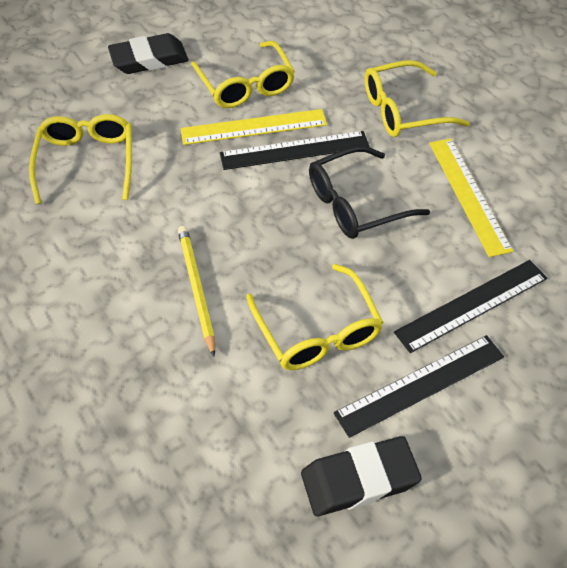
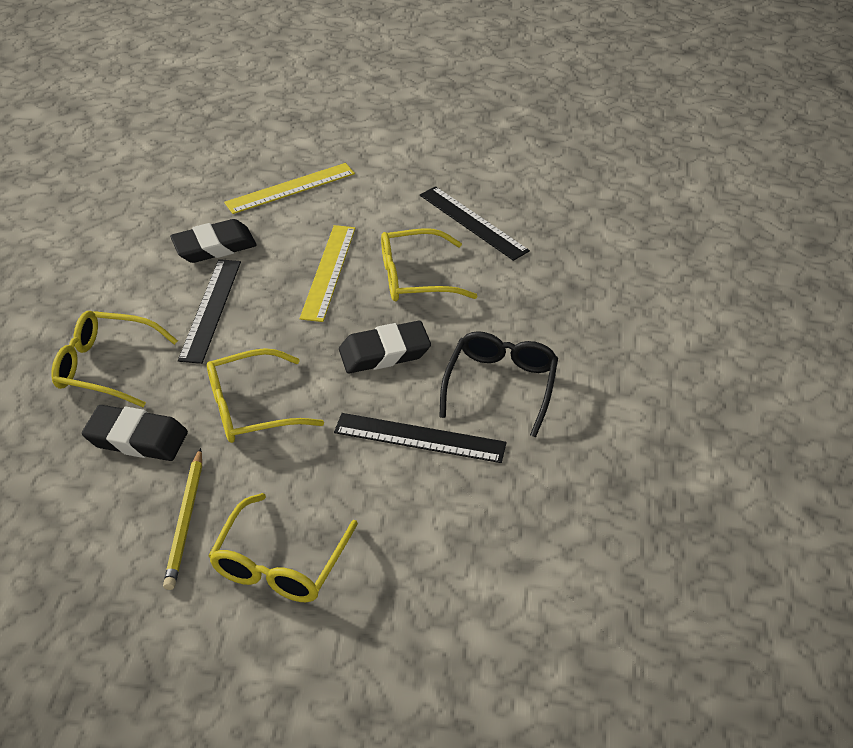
black eraser: [108,33,188,74] [301,436,422,516] = 2 -> [82,405,188,461] [170,219,257,263] [339,321,431,373] = 3

